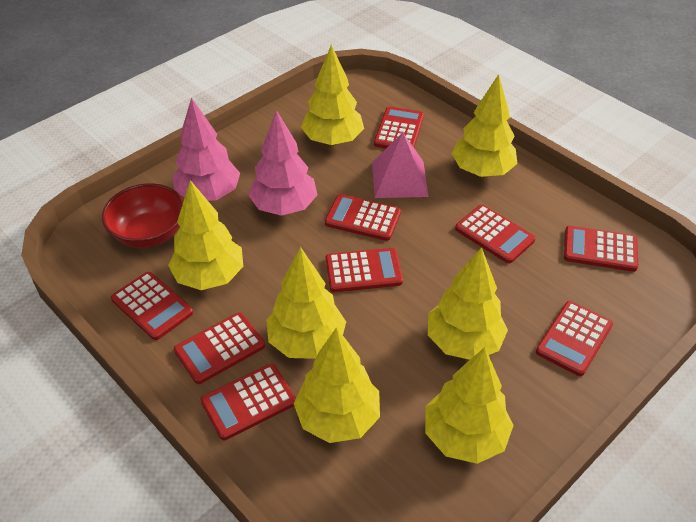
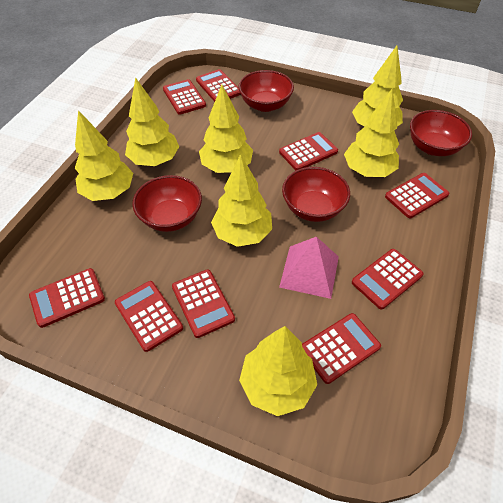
pink tree: [172,98,240,201] [248,110,317,216] = 2 -> none = 0
red bowl: [102,183,184,248] = 1 -> [132,175,202,232] [238,70,294,112] [282,167,350,222] [410,110,472,156] = 4

